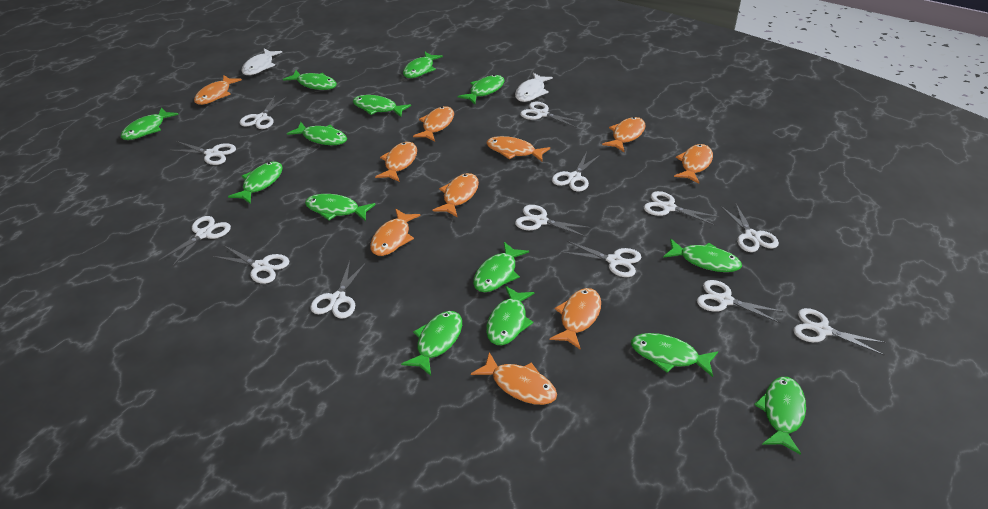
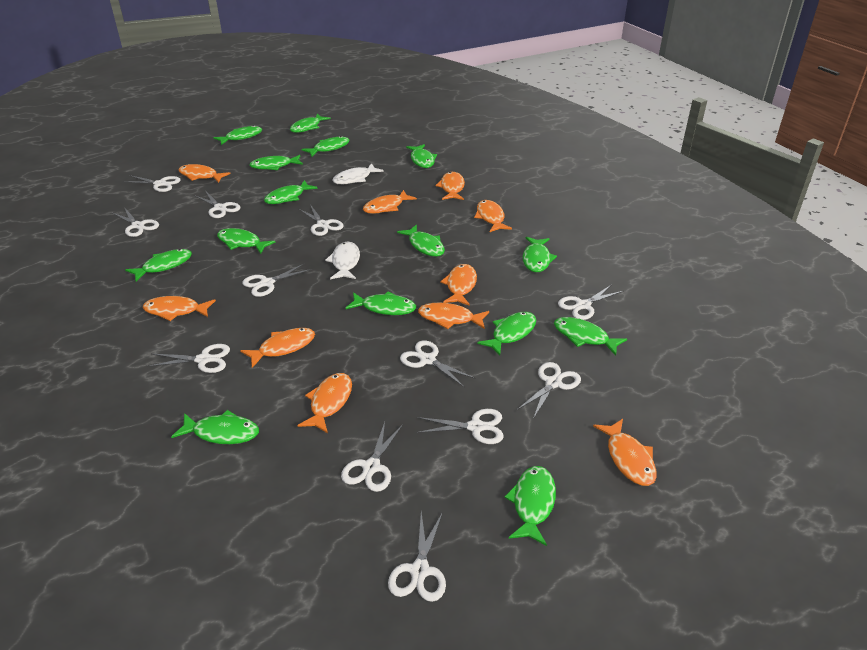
green fish: [121,107,179,140] [228,161,283,204] [283,70,337,90] [287,122,347,145] [305,194,376,221] [353,95,411,117] [401,311,462,376] [403,52,443,78] [458,75,505,104] [473,242,529,292] [486,286,535,345] [631,333,718,377] [663,239,742,272] [754,377,806,455] = 14 -> [125,249,192,282] [171,410,259,444] [213,125,262,145] [217,228,275,254] [250,155,303,170] [264,180,318,204] [290,114,331,133] [301,136,350,157] [345,292,416,315] [397,225,445,257] [406,144,437,168] [477,312,536,356] [504,466,556,546] [523,237,557,272] [554,317,627,356] = 15
white scissors: [158,216,231,267] [169,141,236,165] [212,245,289,284] [240,96,287,129] [310,261,366,319] [515,205,592,237] [520,102,583,128] [552,152,600,192] [561,241,641,277] [644,191,720,226] [697,280,785,323] [721,202,779,252] [793,308,886,356] = 13 -> [113,207,159,237] [123,175,181,192] [147,344,230,373] [194,190,241,218] [242,263,312,297] [299,204,344,236] [341,422,403,492] [388,512,446,602] [400,341,476,388] [416,409,504,444] [517,362,581,419] [558,284,624,320] = 12

